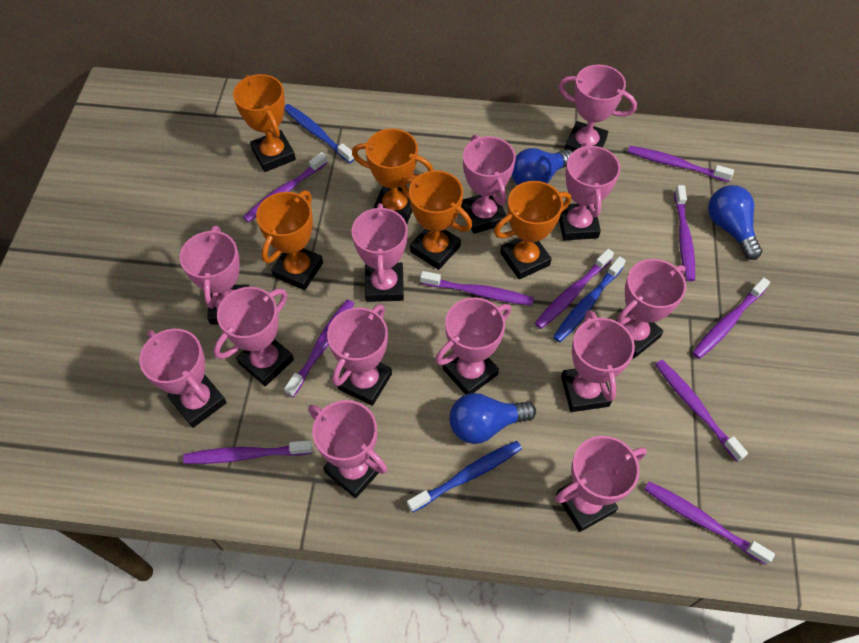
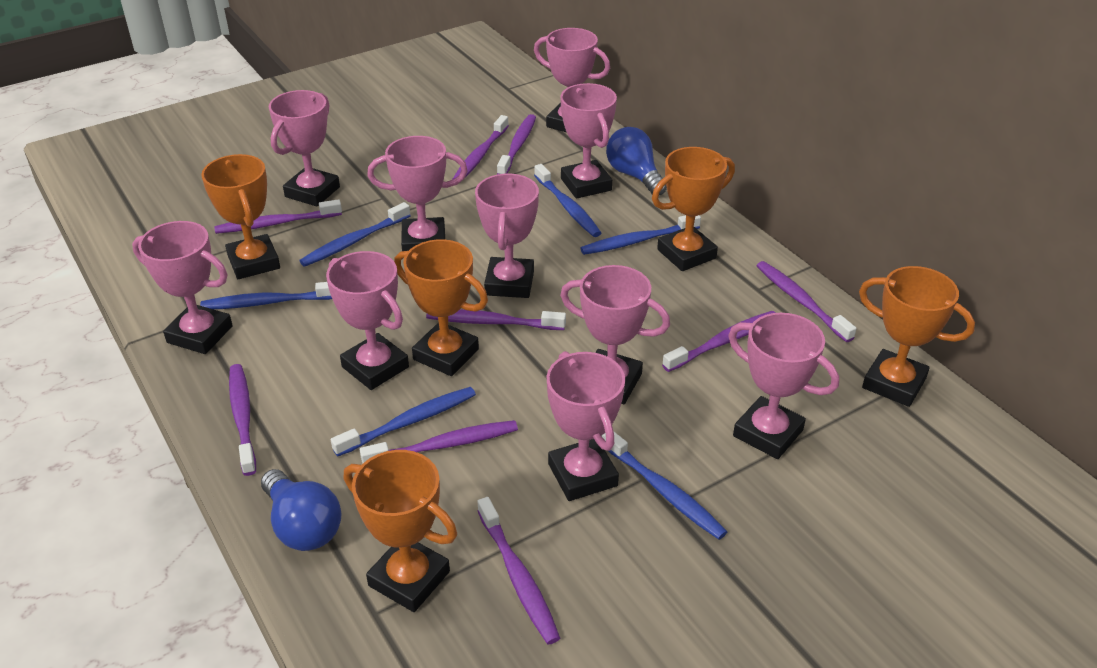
blue light bulb: [449,393,536,444] [512,148,572,185] [708,185,762,260] = 3 -> [261,469,341,551] [606,127,667,195] = 2
blue toothbrush: [284,104,355,163] [407,441,522,513] [553,256,626,342] = 3 -> [200,282,332,309] [299,202,411,267] [331,387,476,457] [534,164,601,237] [581,215,701,255] [602,432,727,540] = 6
pink trophy: [139,329,227,428] [180,226,250,325] [213,287,294,386] [308,400,387,498] [327,304,392,406] [352,203,408,302] [435,297,511,395] [461,135,516,234] [555,436,647,532] [559,64,637,152] [559,143,620,241] [561,310,635,412] [615,259,686,358] = 13 -> [132,221,233,354] [269,90,340,207] [326,251,409,390] [367,136,468,251] [475,174,539,298] [534,28,610,132] [546,351,625,501] [560,83,617,199] [560,265,670,404] [728,313,839,459] = 10
purple toothbrush: [183,440,312,464] [243,152,328,223] [284,300,354,397] [420,271,534,306] [535,249,614,329] [628,146,734,182] [644,481,775,565] [655,360,748,462] [674,185,695,281] [692,278,770,359] = 10 -> [214,199,342,234] [229,364,256,476] [360,420,518,463] [426,309,566,330] [452,115,509,180] [477,497,560,645] [497,114,536,174] [662,311,775,372] [756,261,857,342] = 9

